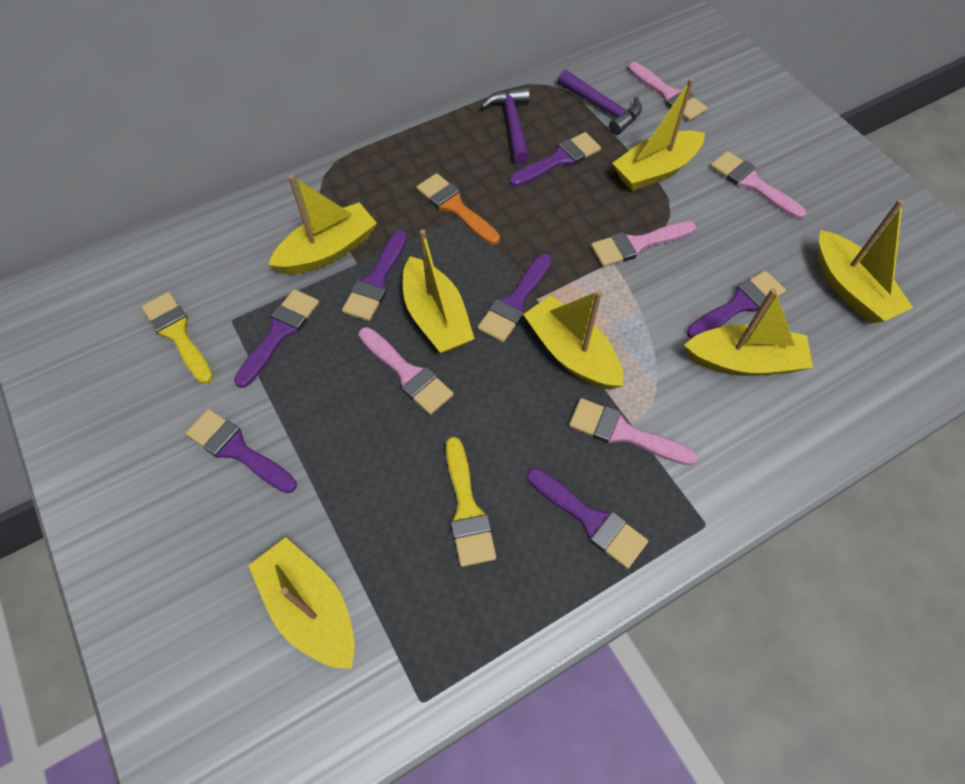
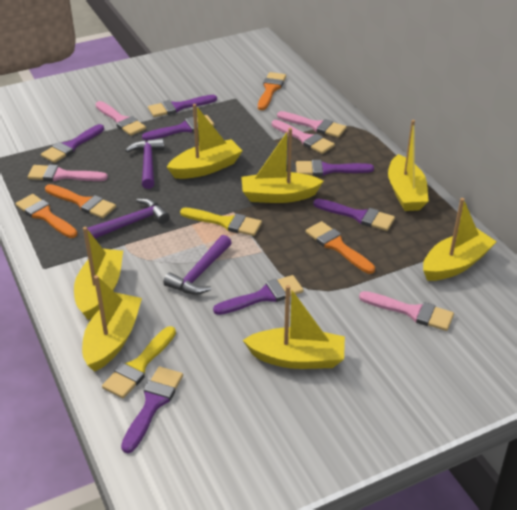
orange brush: [416,173,500,245] = 1 -> [16,194,78,238] [45,184,116,218] [258,72,286,110] [305,221,375,274] = 4
purple hammer: [481,87,530,164] [557,70,642,135] = 2 -> [87,198,170,239] [125,138,164,189] [163,235,232,295] = 3

